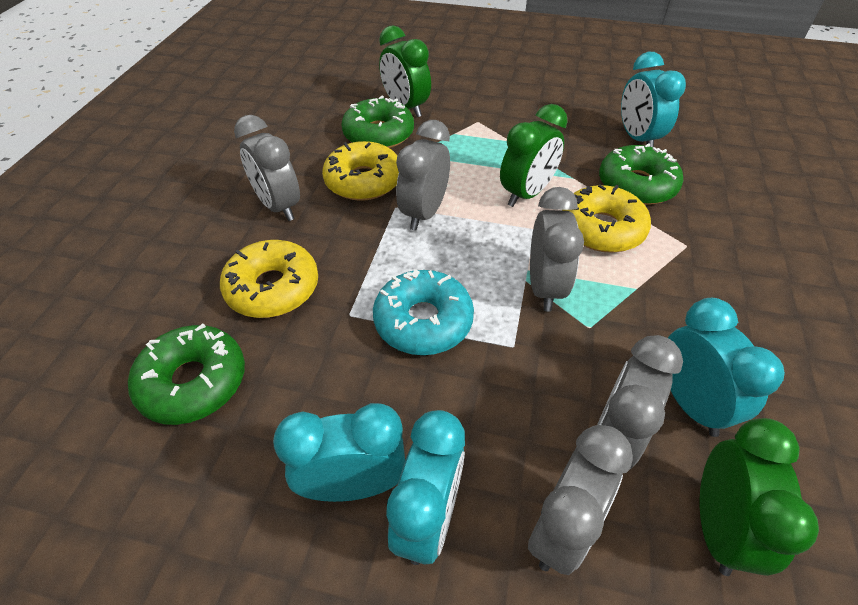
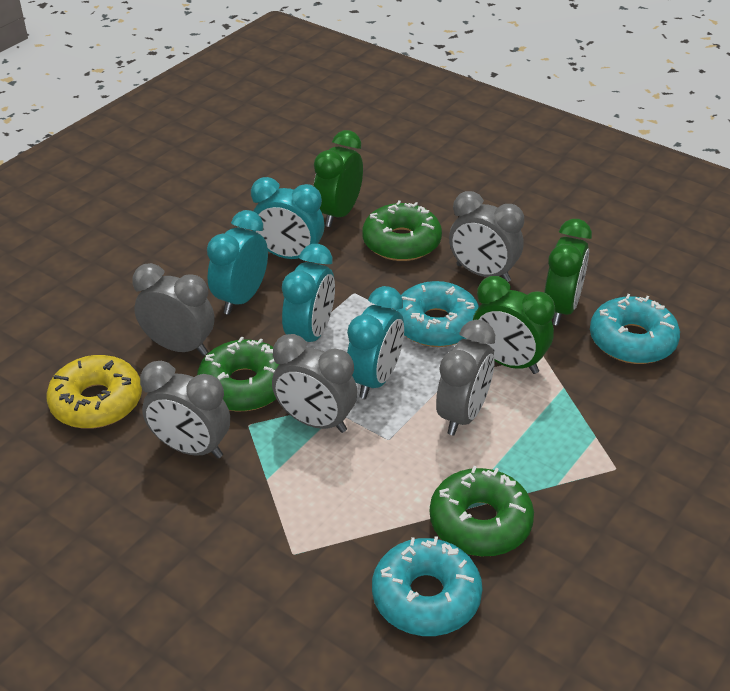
turquoise donut: [373,269,474,355] = 1 -> [372,536,482,636] [394,281,479,347] [590,294,680,364] = 3
yellow donut: [220,240,318,318] [322,141,399,201] [562,184,651,252] = 3 -> [46,355,142,429] = 1

